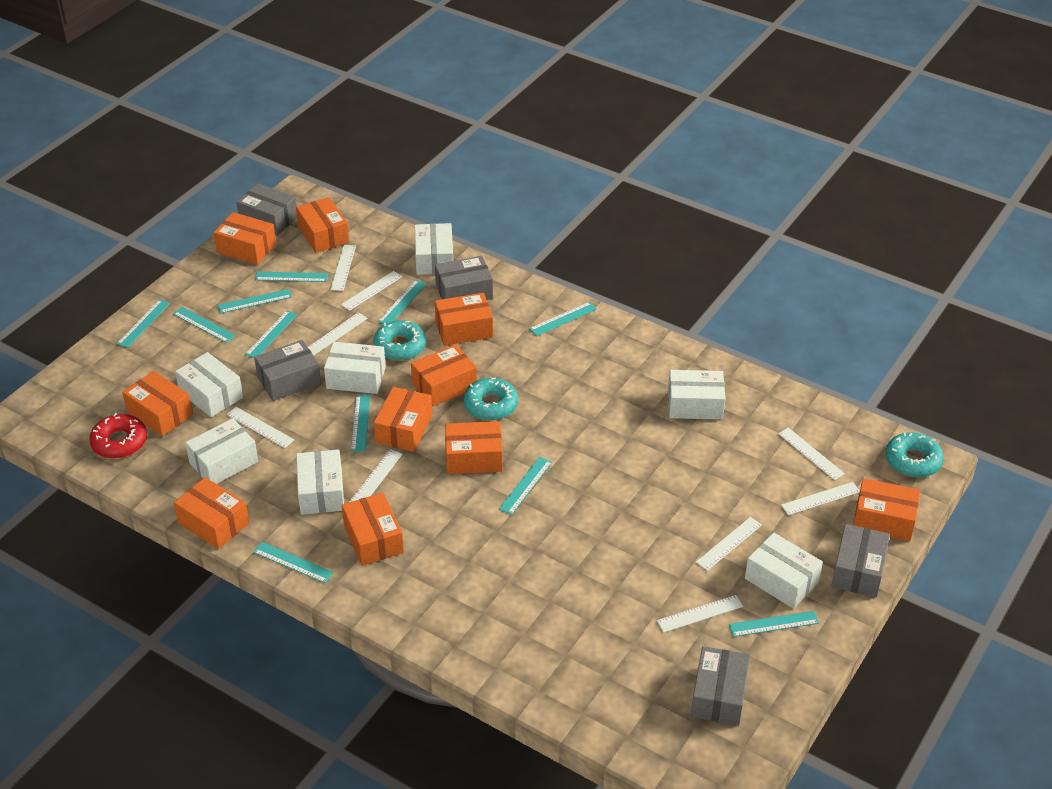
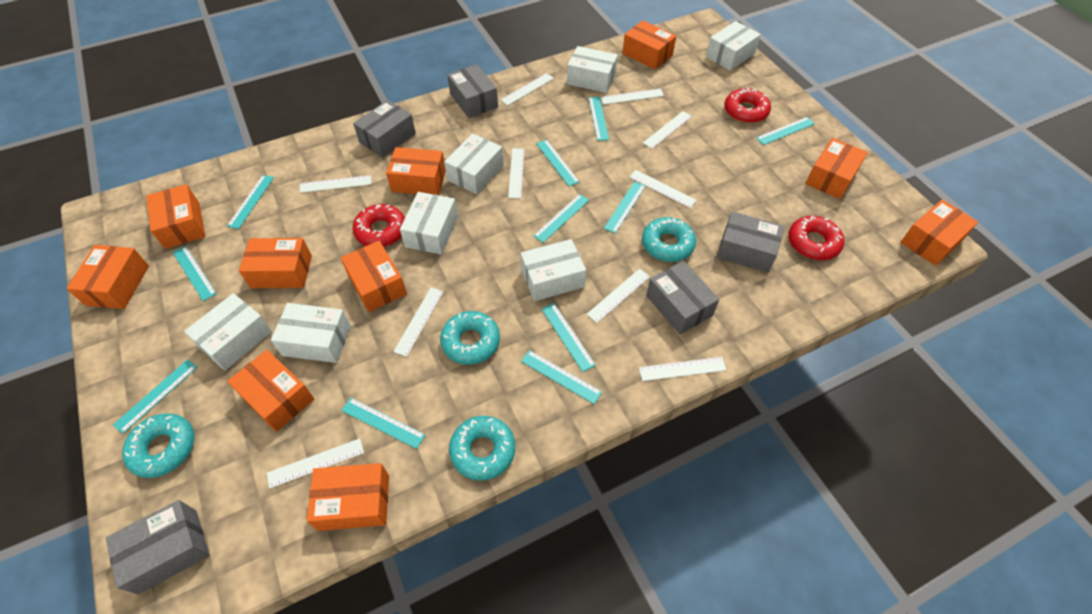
red donut: [89,413,147,459] = 1 -> [353,204,405,247] [724,88,771,123] [788,216,844,260] = 3
turquoise donut: [373,320,426,361] [463,378,518,420] [885,432,944,478] = 3 -> [122,413,194,478] [440,311,500,365] [449,416,515,480] [642,217,696,262] = 4
white ruler: [227,407,294,448] [308,312,368,356] [331,245,356,291] [341,271,402,311] [349,449,403,502] [657,595,743,633] [696,517,762,571] [778,428,845,480] [781,482,860,515] = 9 -> [267,438,364,489] [300,175,371,193] [393,287,444,357] [501,73,554,106] [508,148,524,199] [586,269,650,323] [601,89,664,105] [629,170,697,208] [639,357,726,381] [643,111,692,149] = 10

